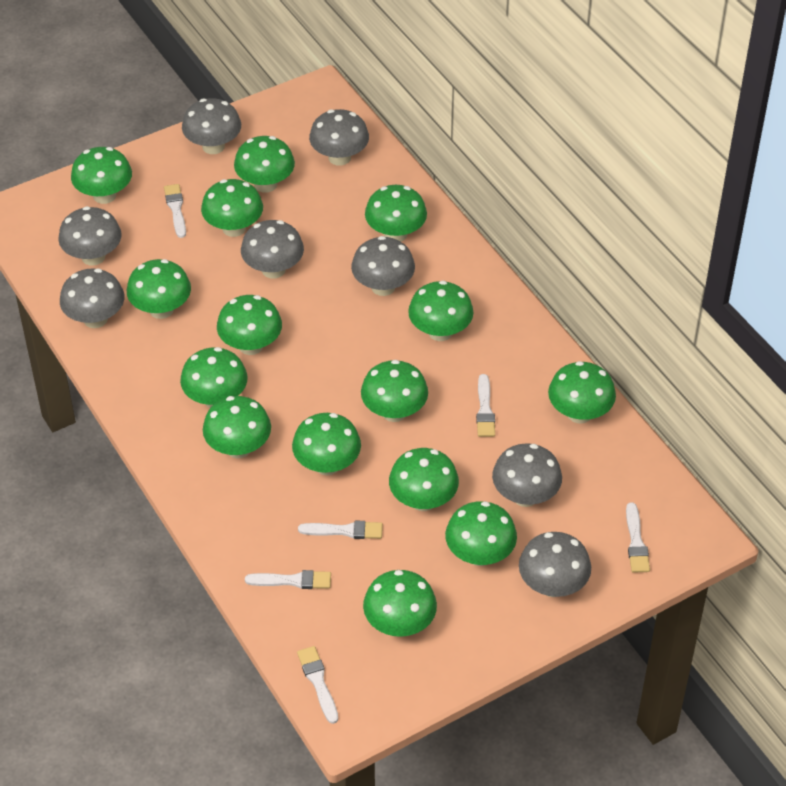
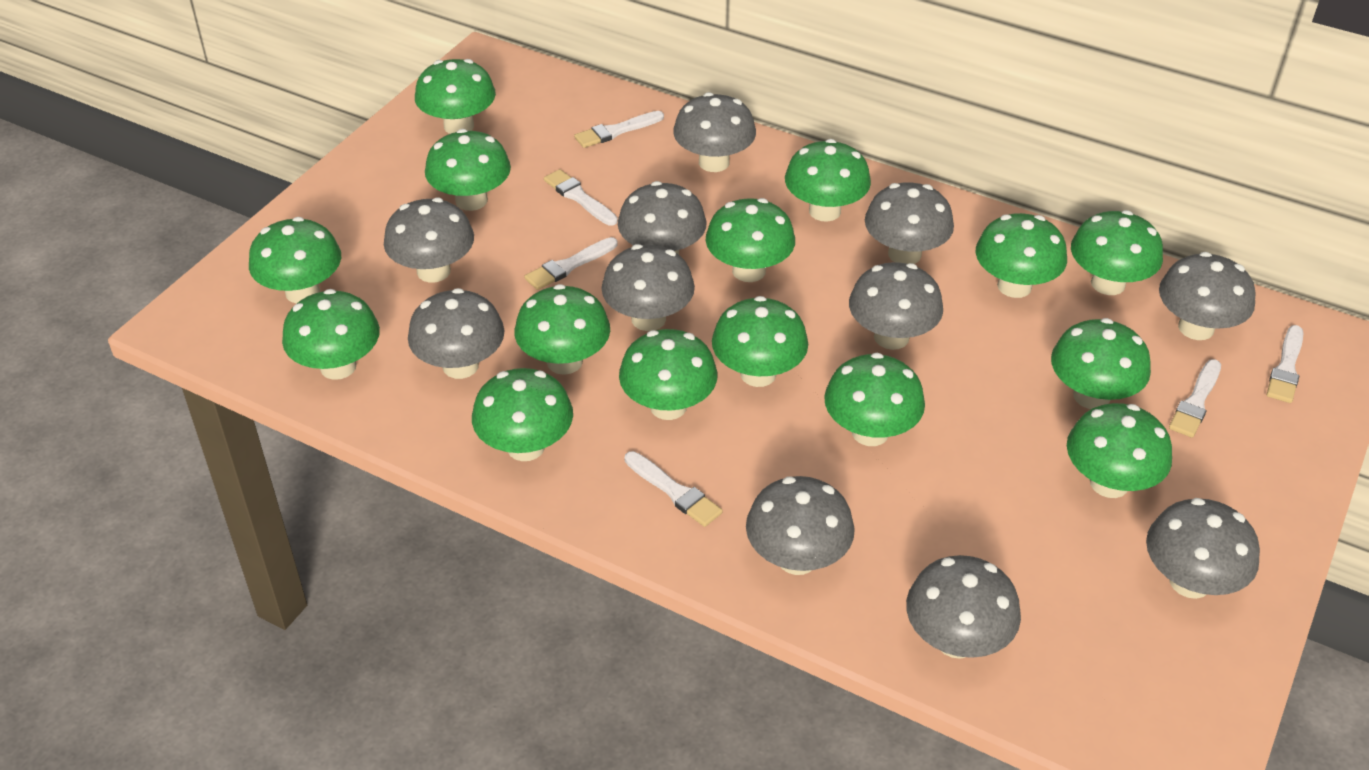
grey mushroom: [58,206,122,266] [60,268,124,328] [182,98,241,154] [241,220,304,279] [309,109,369,166] [351,236,415,296] [492,443,562,507] [519,532,591,597] = 8 -> [384,198,474,283] [408,288,504,379] [602,244,695,331] [618,181,707,255] [673,92,756,172] [746,476,855,575] [849,262,943,350] [865,182,954,264] [906,555,1021,659] [1146,498,1260,599] [1159,252,1256,340] = 11

